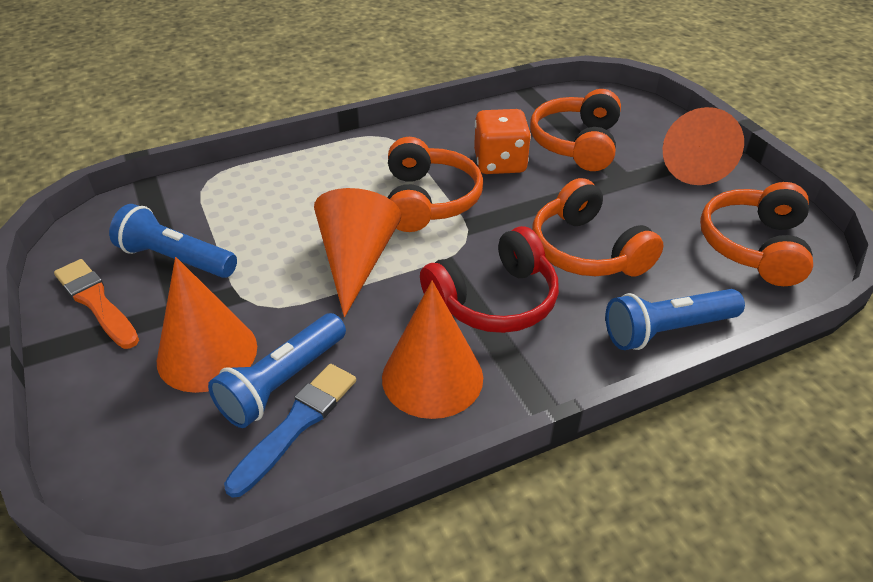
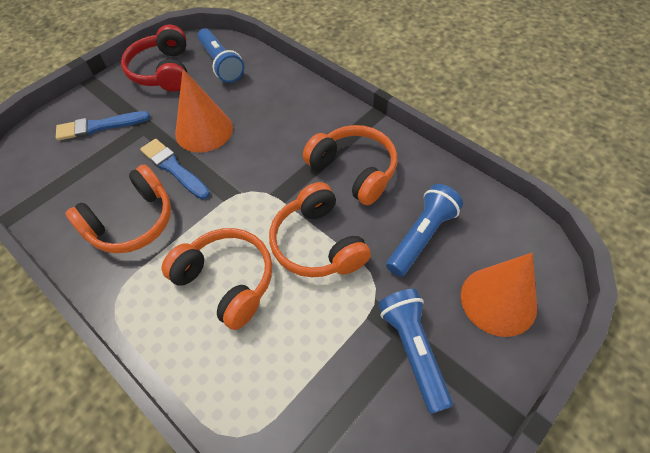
blue brush: [224,364,356,498] = 1 -> [56,111,150,141] [140,139,210,199] = 2
orange brush: [54,259,139,349] = 1 -> none = 0
orange cone: [157,257,257,393] [314,188,401,317] [382,281,483,419] [663,107,744,185] = 4 -> [175,69,233,152] [461,253,537,337] = 2
orange dice: [474,109,531,174] = 1 -> none = 0

